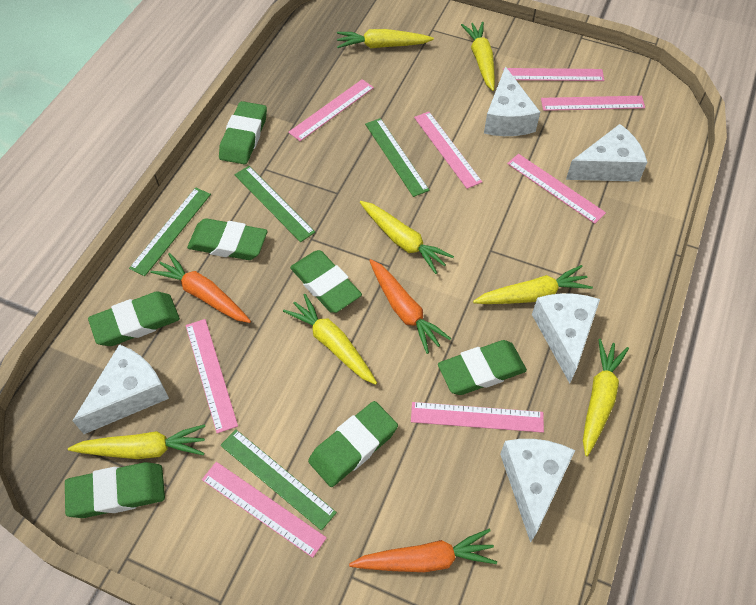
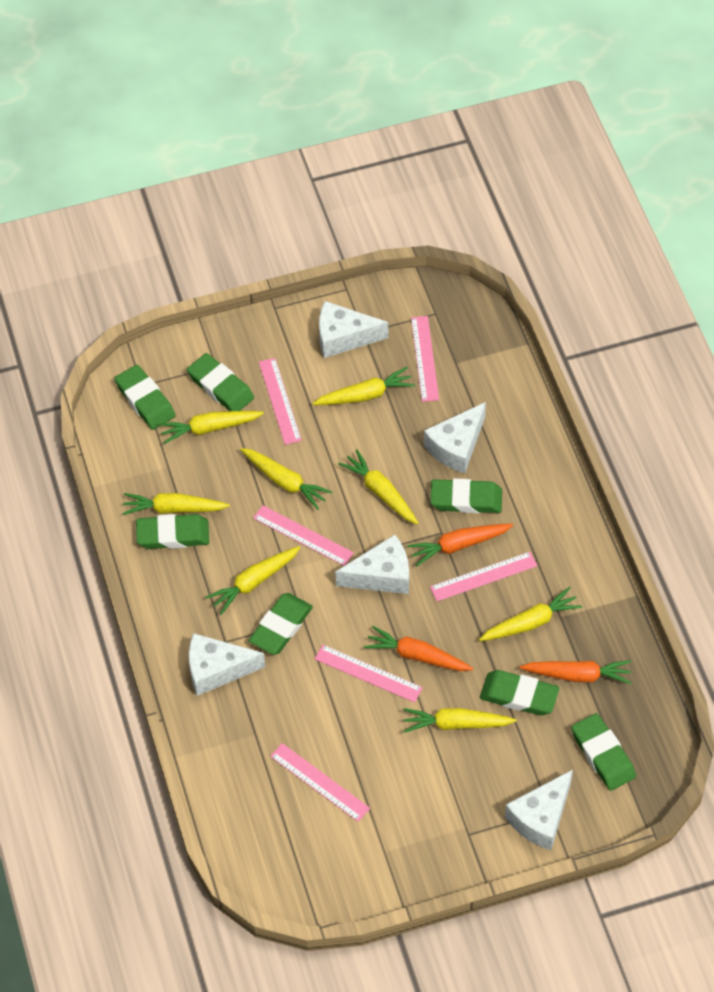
green ruler: [129,188,211,276] [220,430,337,531] [234,166,315,242] [365,118,429,197] = 4 -> none = 0
pink ruler: [186,319,238,433] [202,462,327,558] [288,79,374,141] [411,402,544,433] [414,112,482,189] [503,68,604,81] [507,154,606,224] [541,96,645,111] = 8 -> [253,505,354,566] [259,358,302,445] [270,743,370,822] [315,645,423,703] [411,316,439,402] [430,552,537,601] = 6
yellow carrot: [68,424,205,459] [283,294,377,385] [337,29,434,48] [360,201,454,274] [461,22,495,91] [473,265,593,304] [583,339,629,457] = 7 -> [122,493,230,515] [159,411,264,444] [206,546,300,615] [240,448,332,510] [312,367,415,405] [338,449,419,525] [403,708,517,733] [479,587,582,641] = 8

